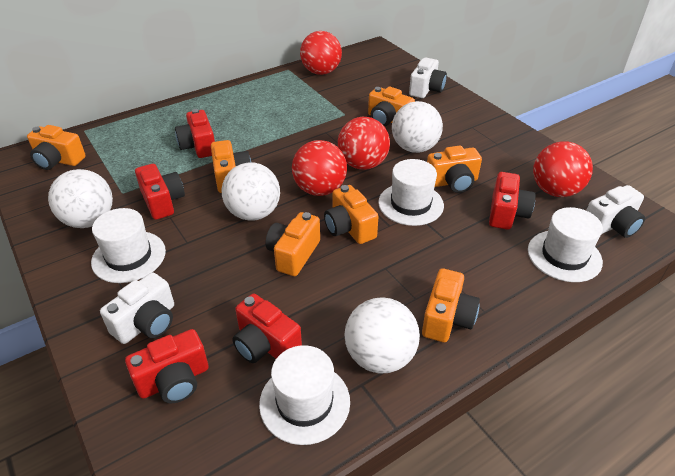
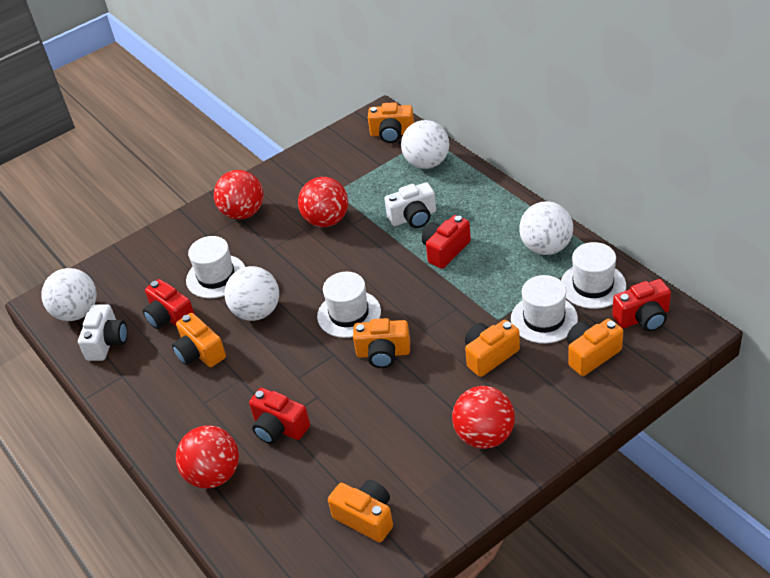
orange camera: [27,125,86,170] [211,140,251,193] [265,212,320,276] [324,185,379,244] [368,87,415,127] [422,268,480,343] [427,146,482,193] = 7 -> [172,313,226,367] [328,480,393,542] [353,318,410,368] [368,102,414,143] [465,320,520,377] [567,319,623,376] = 6
red camera: [125,329,209,403] [135,164,185,220] [175,109,215,158] [232,294,302,363] [489,172,536,230] = 5 -> [143,279,195,329] [249,388,310,444] [422,215,471,269] [612,279,671,332] = 4
white camera: [100,272,174,344] [409,58,447,98] [586,185,645,238] = 3 -> [78,304,128,361] [384,182,436,228] = 2

